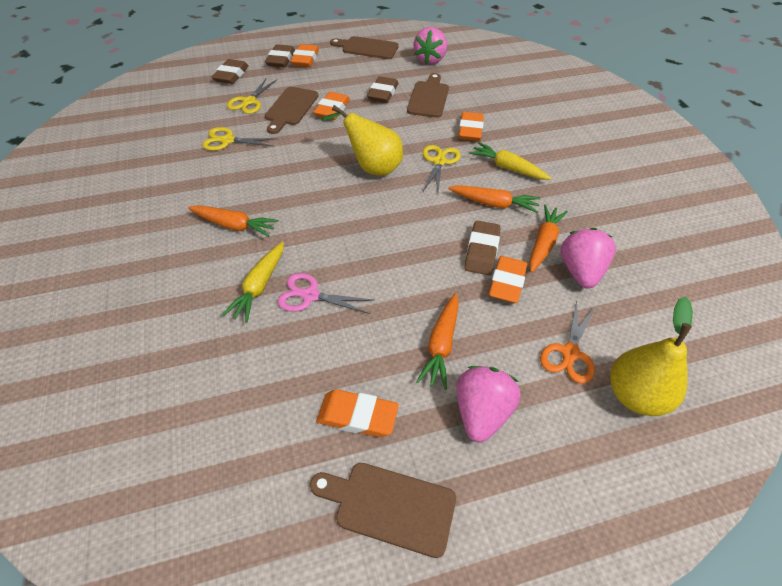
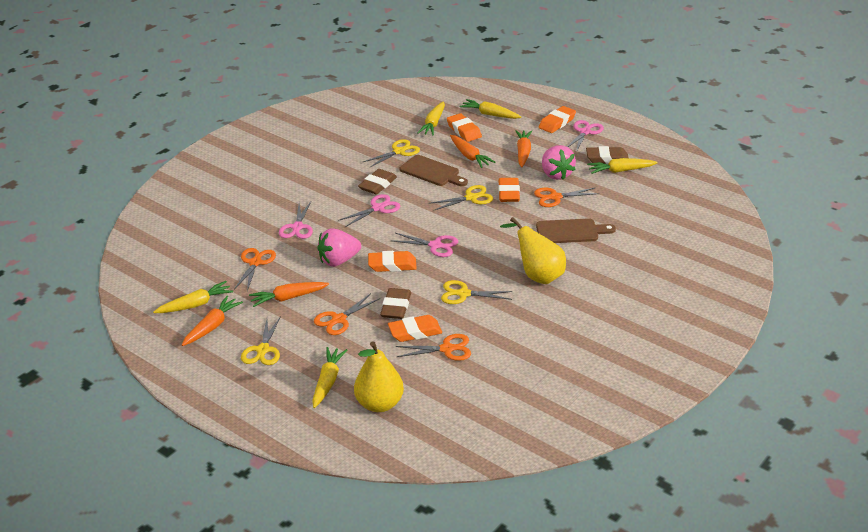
brown cutting board: [265,87,318,134] [310,463,456,558] [330,36,399,59] [407,73,449,118] = 4 -> [400,155,468,186] [536,218,616,243] = 2
brown eraser: [212,59,249,84] [265,44,295,68] [367,76,398,103] [464,221,501,275] = 4 -> [358,169,397,194] [380,288,411,319] [586,146,629,164] = 3
orange scissors: [540,300,596,384] = 1 -> [234,248,276,291] [314,293,380,335] [395,334,471,361] [534,187,599,207] = 4
pink scissors: [278,273,375,314] = 1 -> [279,202,313,239] [338,194,400,227] [393,233,458,257] [567,120,604,152] = 4
pink strawberry: [413,27,447,65] [456,366,521,443] [561,228,616,288] = 3 -> [317,228,361,267] [542,145,576,180] = 2
yellow carrot: [222,242,284,323] [469,142,551,180] = 2 -> [153,281,233,313] [312,347,347,408] [417,101,445,135] [460,99,521,119] [587,158,658,174] = 5
yellow scissors: [202,127,277,151] [227,78,277,114] [423,145,461,192] = 3 -> [241,316,281,365] [363,139,420,168] [429,185,493,211] [441,280,513,304] = 4

